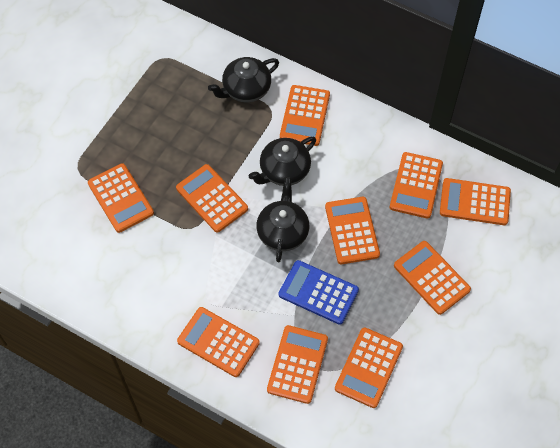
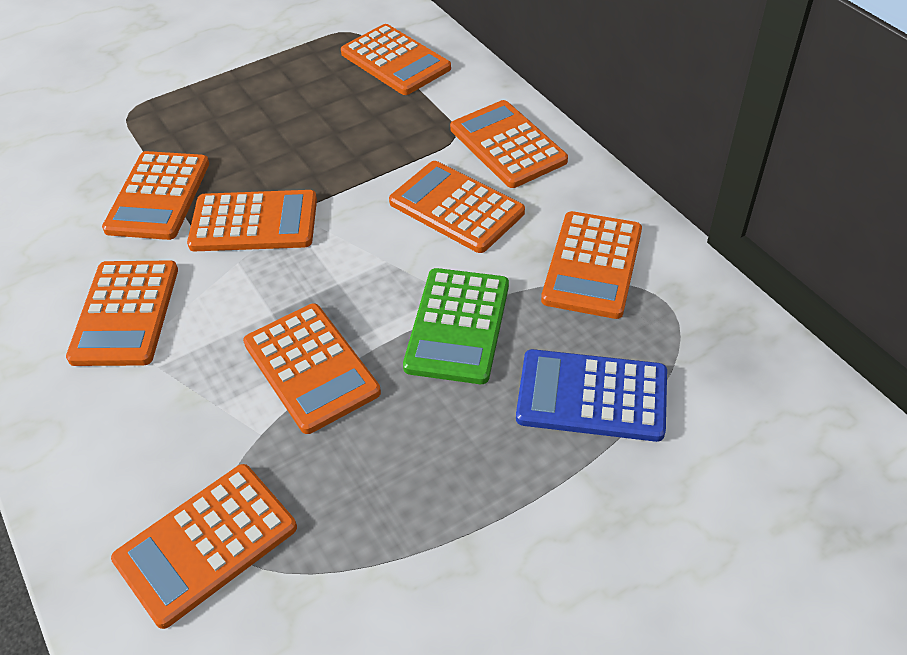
black teapot: [208,57,279,102] [249,137,316,186] [256,177,309,262] = 3 -> none = 0
green calculator: none = 0 -> [403,268,509,384] = 1
orange calculator: [88,163,154,233] [176,164,248,233] [177,307,260,377] [267,325,328,404] [280,85,330,146] [325,197,380,264] [335,327,403,408] [390,152,443,219] [394,241,471,315] [440,178,511,225] = 10 -> [66,260,178,366] [102,151,209,240] [111,464,297,629] [187,190,317,251] [243,304,381,434] [341,24,451,95] [389,161,525,253] [450,100,568,188] [541,211,642,319] = 9

